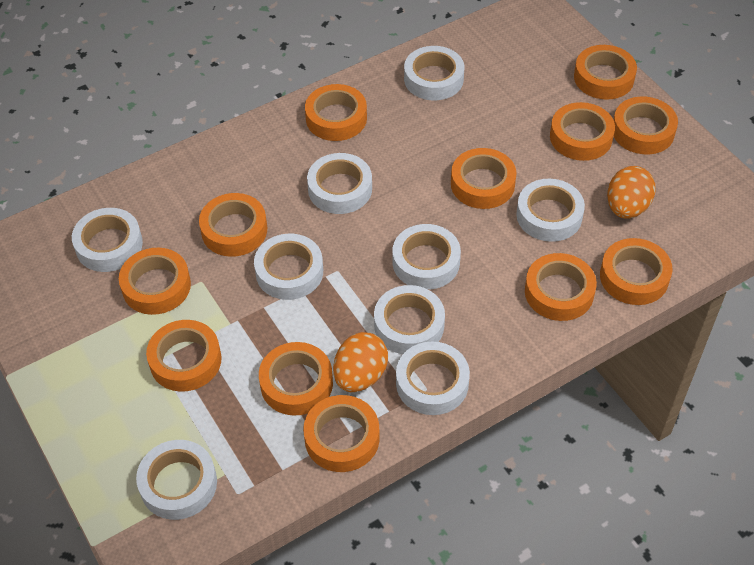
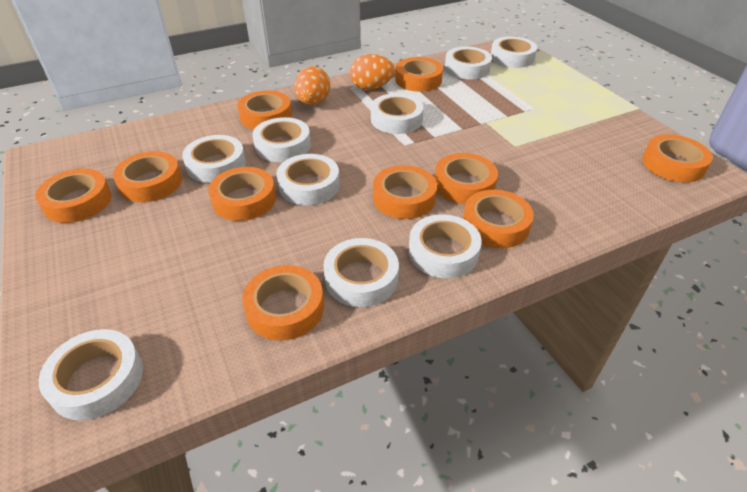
orange tape: [119,248,191,315] [146,320,221,392] [199,193,267,257] [259,342,333,416] [303,395,380,472] [305,84,367,141] [451,148,516,209] [525,253,597,321] [550,102,615,161] [574,45,637,100] [600,238,673,305] [614,96,678,154] = 12 -> [35,169,112,223] [113,151,182,202] [208,167,276,221] [237,91,292,130] [242,265,324,341] [373,165,437,219] [395,57,443,92] [435,153,498,204] [463,190,534,248] [642,135,713,182] = 10

